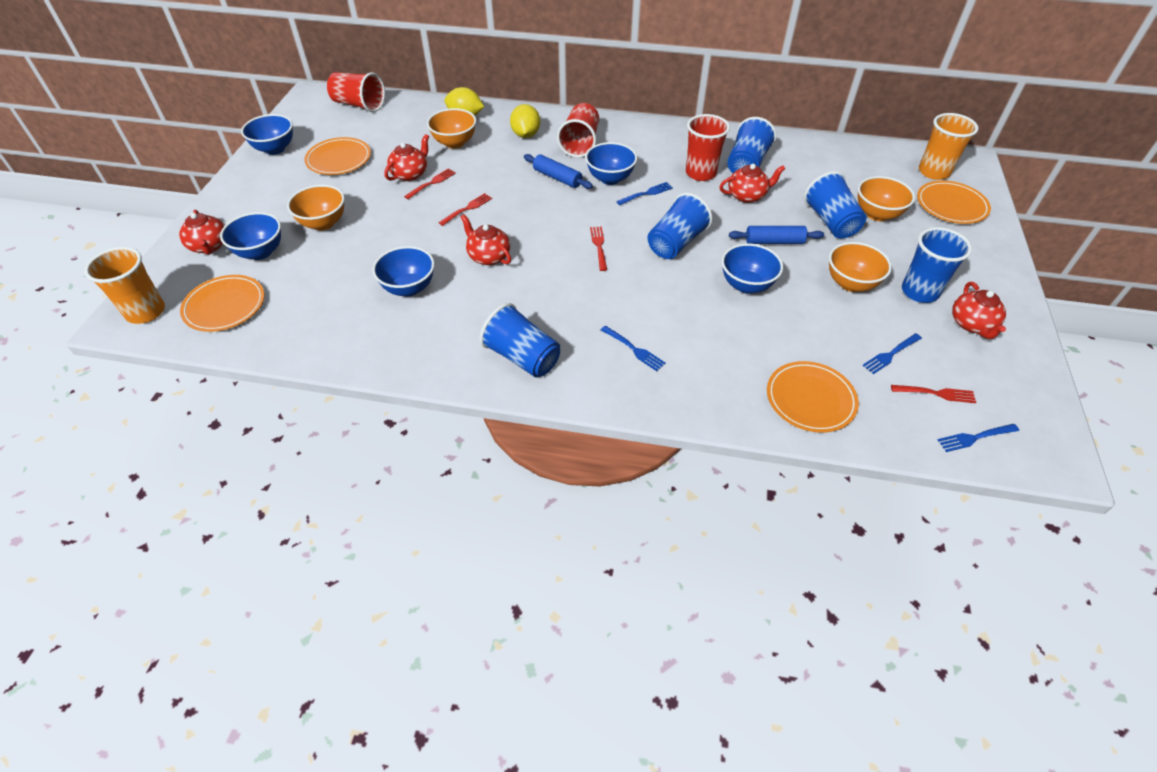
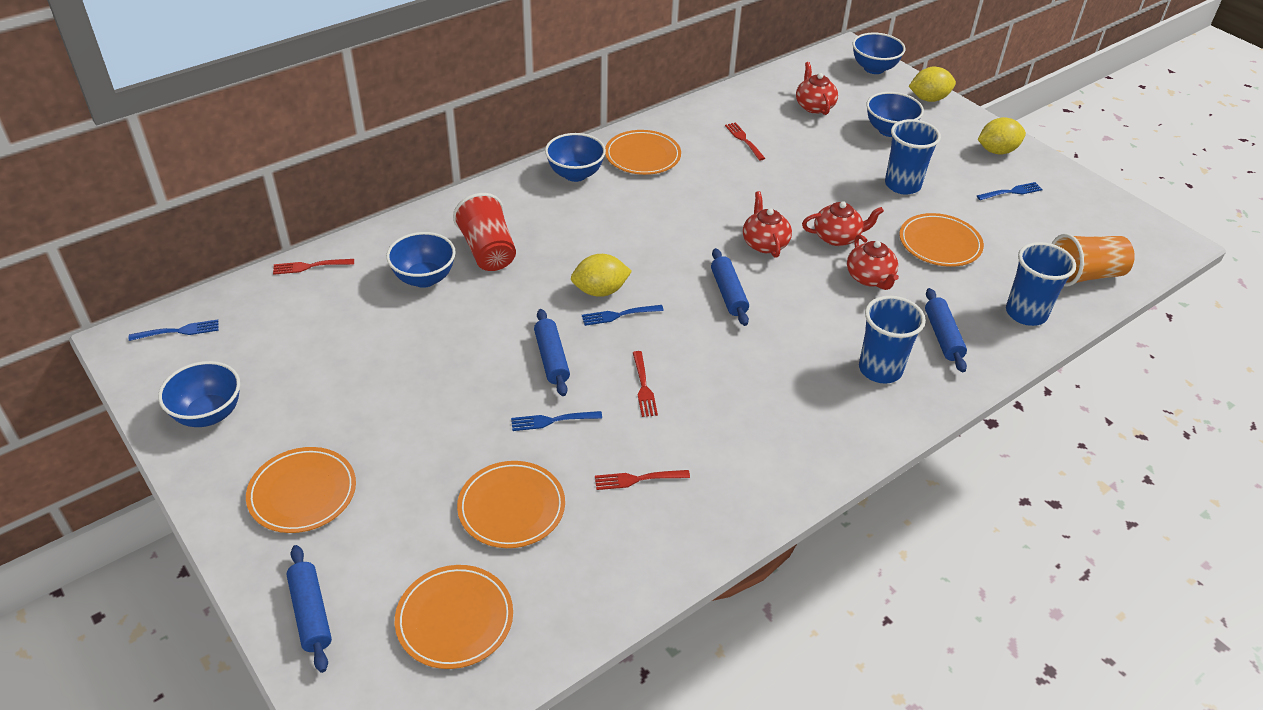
blue cup: [480,303,560,378] [648,193,713,259] [727,117,776,173] [804,171,866,238] [902,227,972,303] = 5 -> [859,296,926,384] [885,119,941,195] [1006,242,1076,326] = 3
blue rolling pin: [524,154,593,189] [729,226,824,244] = 2 -> [286,545,332,673] [534,309,570,396] [711,248,749,326] [925,288,967,372] = 4
orange bowl: [287,185,345,230] [427,108,476,149] [829,242,892,292] [858,176,915,221] = 4 -> none = 0
orange cup: [84,247,165,324] [919,113,978,180] = 2 -> [1052,234,1135,287] = 1
orange plate: [180,275,264,332] [304,137,371,175] [767,361,859,433] [917,181,991,224] = 4 -> [246,447,356,533] [395,565,513,669] [457,461,565,548] [605,130,681,175] [899,213,984,267] = 5
red cup: [327,72,385,112] [557,103,599,158] [686,114,730,181] = 3 -> [453,193,516,271] = 1
red teapot: [179,210,225,255] [384,134,429,181] [461,214,511,265] [719,164,785,203] [952,282,1006,339] = 5 -> [743,191,792,258] [796,62,838,115] [802,201,884,246] [847,234,899,290] = 4
yellow lemon: [444,87,484,116] [510,104,540,138] = 2 -> [571,254,632,297] [909,67,956,102] [978,117,1026,155] = 3

